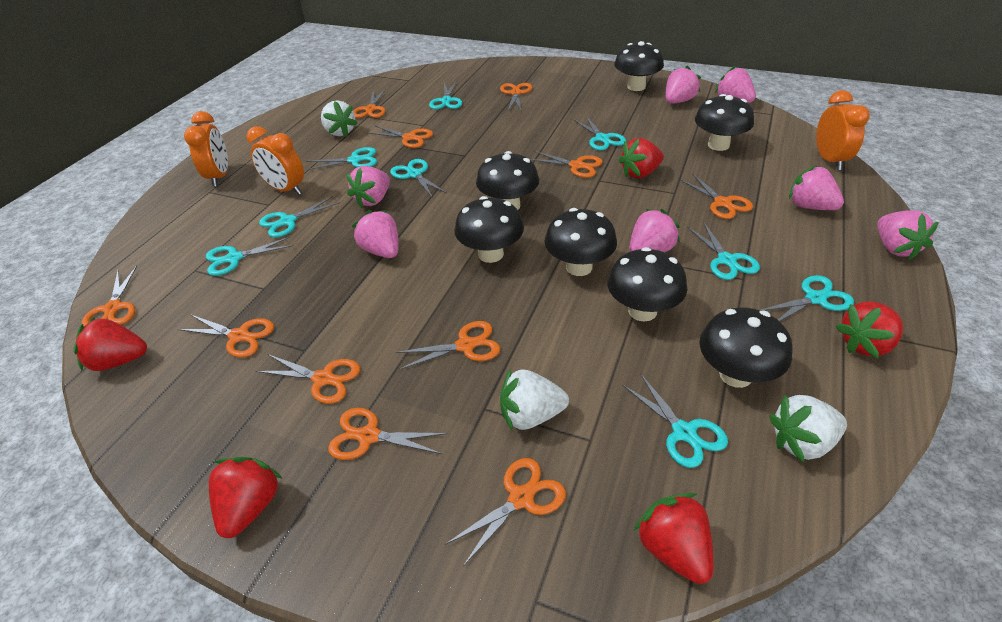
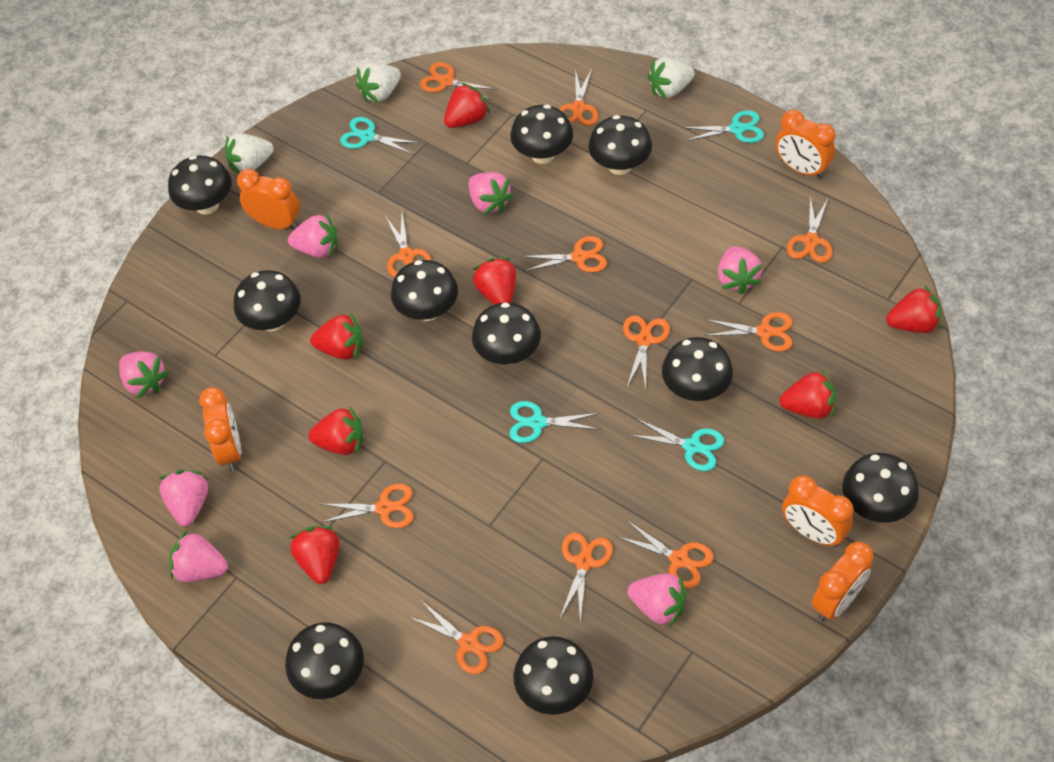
black mushroom: [454,196,524,263] [476,151,539,210] [544,208,617,276] [607,247,687,322] [614,41,664,91] [695,94,754,151] [699,307,793,388] = 7 -> [168,156,232,215] [234,270,301,331] [285,623,364,699] [391,260,458,321] [472,302,541,365] [510,105,573,164] [513,636,593,715] [588,115,652,175] [662,337,733,401] [842,453,919,523] = 10
orange clock: [184,111,228,187] [246,126,304,195] [816,90,870,170] = 3 -> [199,387,241,471] [237,169,300,230] [775,110,835,179] [782,475,853,547] [812,542,874,621] = 5
red strawberry: [74,317,147,371] [209,457,283,538] [619,138,664,178] [634,493,714,584] [835,301,903,358] = 5 -> [290,526,339,584] [308,406,363,455] [310,313,363,360] [444,83,490,128] [473,257,516,305] [780,370,836,419] [886,286,941,333] = 7
turquoise scissors: [206,236,294,276] [259,196,340,237] [306,147,377,170] [390,159,447,197] [429,82,462,109] [573,116,626,150] [622,373,728,468] [687,222,760,280] [760,275,854,321] = 9 -> [340,117,420,154] [509,401,600,443] [630,419,724,471] [682,110,764,143] = 4

